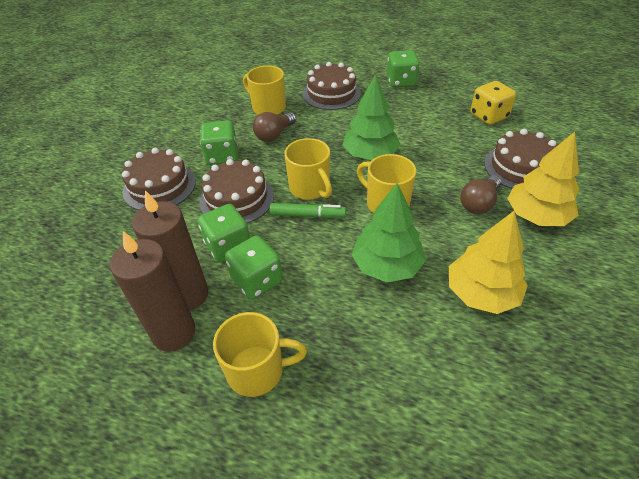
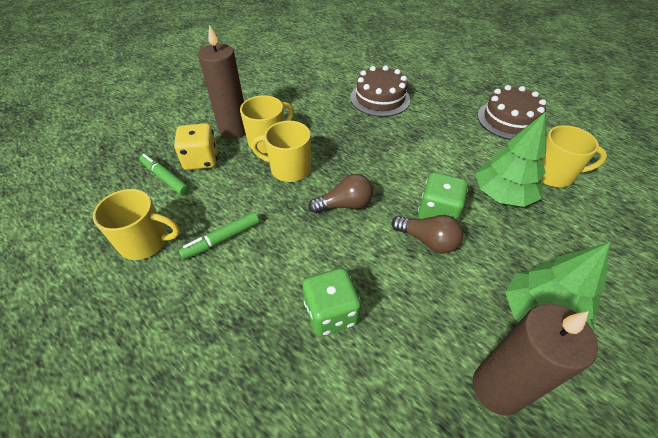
brown cake: [122,148,196,210] [199,159,274,223] [303,62,361,110] [484,129,556,189] = 4 -> [350,66,410,117] [477,85,546,140] = 2
green dice: [198,204,250,263] [200,120,238,165] [225,235,283,299] [387,50,420,88] = 4 -> [303,268,361,336] [418,172,468,221] = 2
green marker: [270,203,346,218] = 1 -> [139,154,190,196] [178,212,259,260] = 2
yellow tree: [449,211,528,314] [507,132,579,226] = 2 -> none = 0

